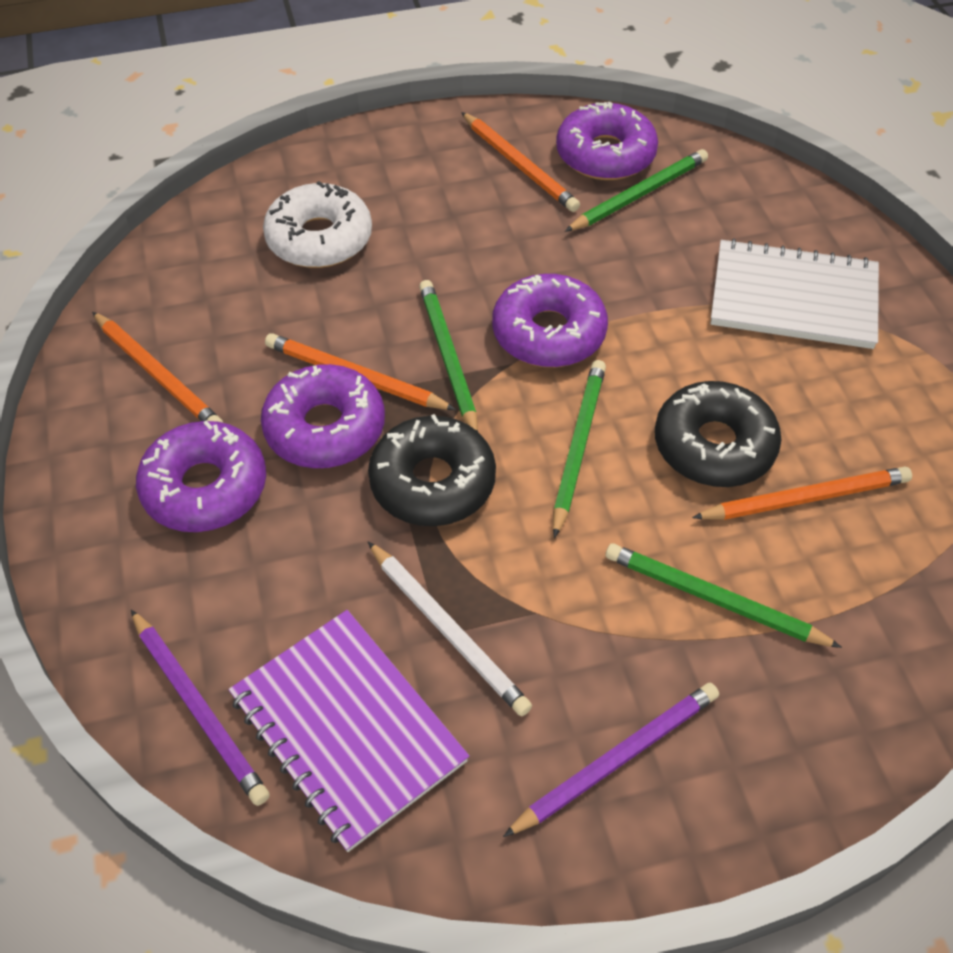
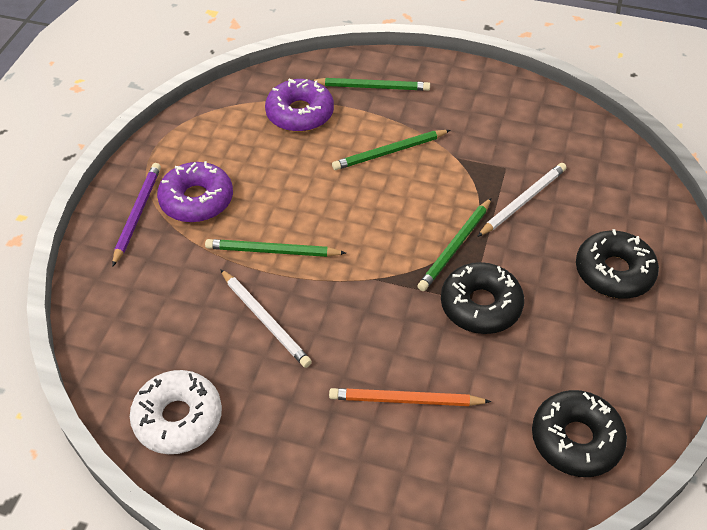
black donut: [368,414,496,526] [655,381,781,487] = 2 -> [441,262,524,334] [532,390,627,477] [576,229,659,299] = 3
orange pencil: [92,312,223,423] [265,333,456,410] [461,112,580,212] [692,467,912,520] = 4 -> [329,388,491,406] = 1
purple donut: [136,420,266,532] [261,364,385,468] [492,274,608,367] [556,102,658,180] = 4 -> [157,161,233,223] [265,78,334,132] = 2
purple notebook: [228,610,469,852] = 1 -> none = 0
purple pencil: [131,610,270,806] [503,683,719,837] = 2 -> [112,163,161,267] = 1
white notebook: [711,239,879,349] = 1 -> none = 0
white pencil: [368,542,532,716] = 1 -> [220,269,312,368] [477,163,566,237] = 2

